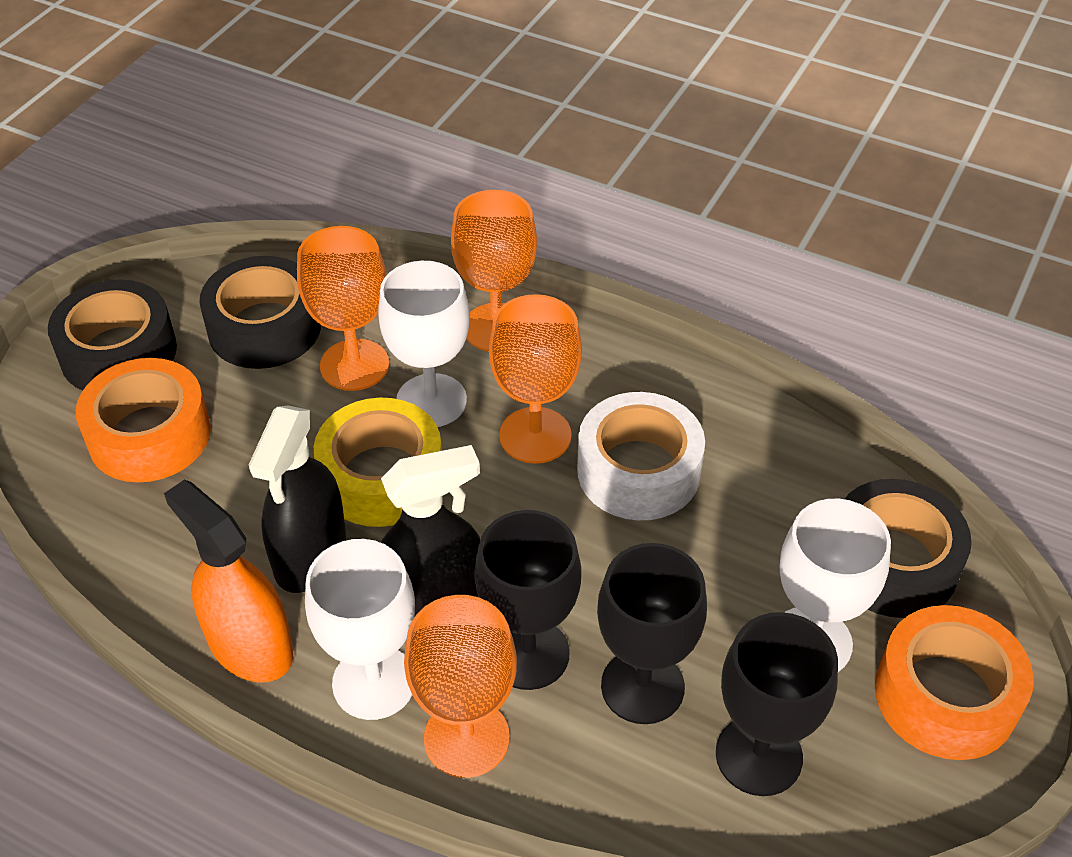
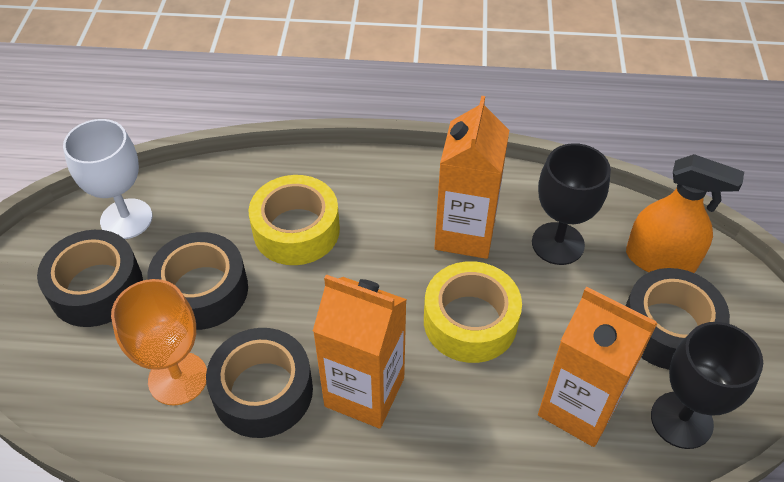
black goblet: [474,510,581,690] [597,543,707,724] [716,612,838,796] = 3 -> [532,143,611,265] [651,322,763,449] = 2
black spray bottle: [249,405,346,593] [380,445,480,618] = 2 -> none = 0
black tape: [48,279,177,391] [199,256,321,369] [845,479,972,618] = 3 -> [37,230,143,327] [148,232,248,330] [206,328,313,438] [625,268,730,370] = 4
orange carton: none = 0 -> [313,274,407,428] [434,96,509,259] [538,287,657,447] = 3
orange goblet: [297,226,389,391] [404,595,517,778] [451,190,537,352] [489,294,582,464] = 4 -> [111,279,207,406] = 1
orange tape: [76,358,211,483] [875,605,1034,760] = 2 -> none = 0
white goblet: [305,539,415,720] [378,261,470,427] [780,499,891,672] = 3 -> [63,119,153,239] = 1
white tape: [577,392,705,520] = 1 -> none = 0
yellow tape: [314,398,442,527] = 1 -> [249,175,340,265] [424,261,522,363] = 2

